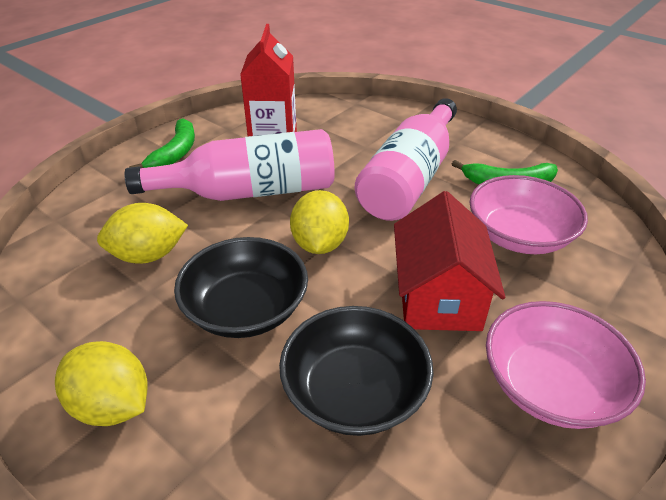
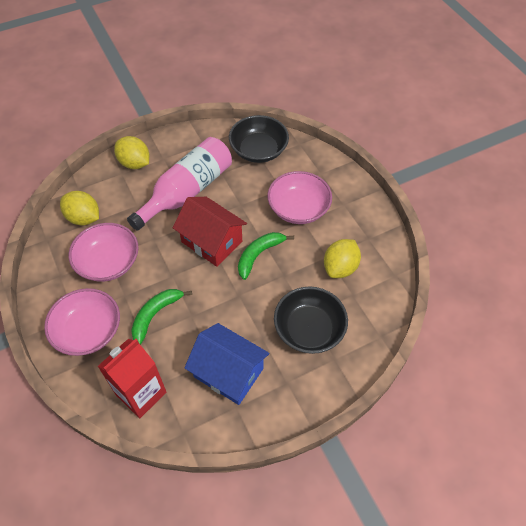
blue house: none = 0 -> [184,323,269,405] = 1
pink bottle: [124,129,335,201] [355,98,457,221] = 2 -> [127,137,232,231] = 1
pink bowl: [470,175,588,254] [486,301,646,429] = 2 -> [44,288,120,356] [69,223,139,282] [267,171,332,224] = 3

